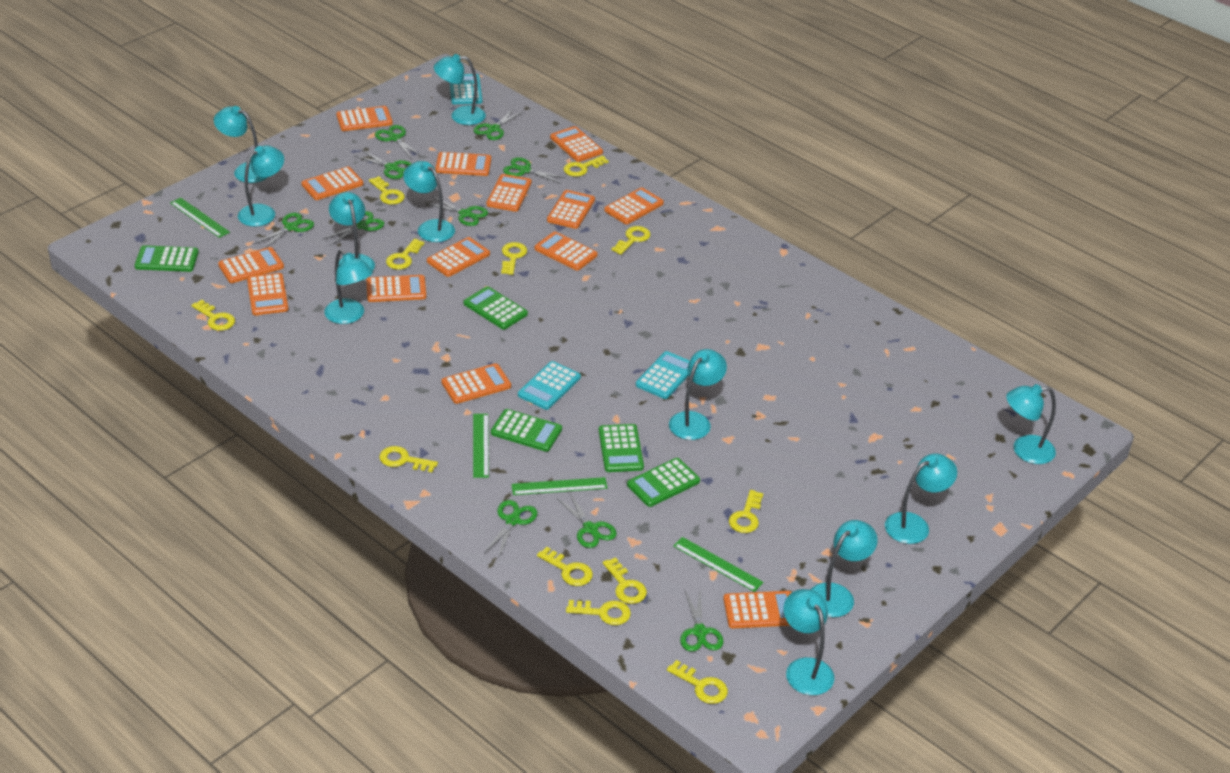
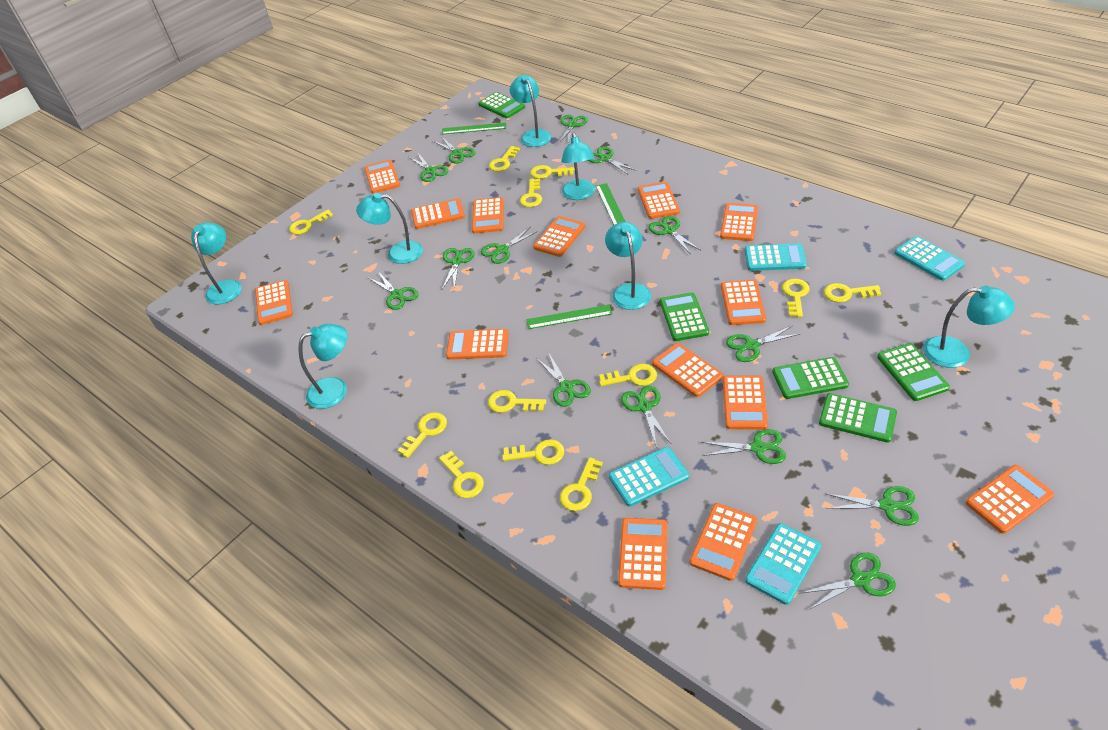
green ruler: [170,198,230,238] [473,414,489,478] [512,477,607,495] [673,537,763,592] = 4 -> [442,123,506,135] [527,305,612,329] [596,183,625,225] = 3
green scissors: [254,213,314,249] [322,211,384,246] [355,150,412,179] [375,125,422,158] [426,196,488,226] [474,109,523,140] [484,500,537,556] [503,157,566,183] [557,493,617,548] [680,591,724,652] = 10 -> [369,273,419,310] [409,153,448,182] [433,136,476,163] [442,248,475,290] [481,227,538,264] [536,353,591,407] [558,115,588,144] [588,146,637,175] [621,386,671,448] [648,216,701,253] [701,429,786,464] [726,326,800,362] [801,553,896,610] [825,486,919,526] = 14
turquoise calculator: [450,74,482,104] [518,361,581,410] [636,351,690,399] = 3 -> [609,447,689,507] [745,243,807,271] [745,523,821,605] [894,236,965,281] = 4
turquoise lamp: [214,106,268,183] [238,145,284,227] [324,250,373,324] [329,192,375,271] [403,161,455,242] [434,54,486,125] [669,349,727,440] [783,589,834,695] [811,520,878,617] [885,454,957,544] [1006,384,1056,464] = 11 -> [191,222,242,305] [298,324,347,409] [356,193,423,264] [510,75,551,147] [561,133,595,200] [605,222,651,310] [923,286,1015,368] = 7

